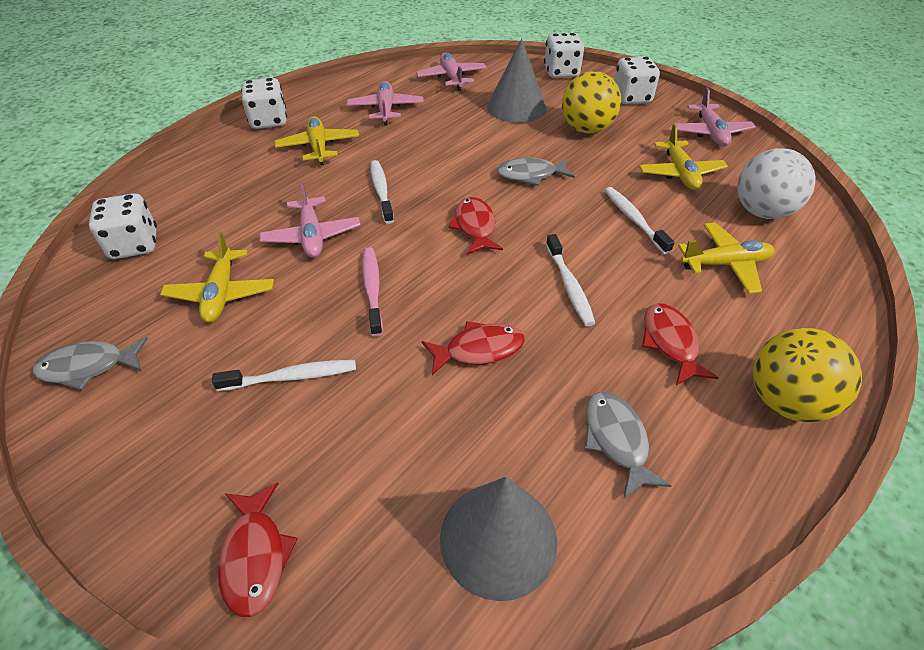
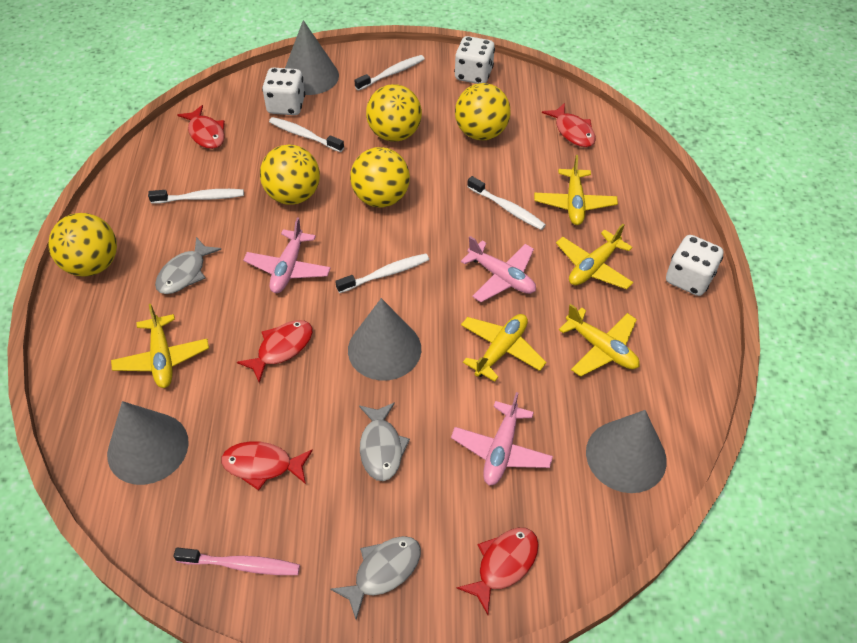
grey cone: [440,477,557,601] [487,38,546,123] = 2 -> [107,401,189,485] [285,20,339,95] [348,298,421,381] [586,410,667,493] = 4
pink plane: [260,181,361,258] [347,81,424,125] [416,52,487,91] [674,88,756,146] = 4 -> [243,217,331,293] [451,392,553,485] [461,236,536,302] = 3
red fish: [218,482,298,617] [422,321,525,375] [448,197,503,254] [642,303,719,385] = 4 -> [177,105,225,149] [221,441,313,491] [237,320,313,383] [456,528,539,615] [542,103,596,147] = 5
white ball: [737,148,816,219] = 1 -> none = 0
white dice: [89,193,157,259] [241,78,287,129] [544,33,584,78] [614,57,660,104] = 4 -> [262,68,305,115] [454,36,495,84] [666,235,724,296] = 3
white toothbrush: [212,360,356,391] [370,160,394,224] [546,234,595,326] [605,187,675,254] = 4 -> [148,189,244,204] [269,117,344,152] [335,254,429,293] [354,55,425,91] [467,176,546,230] = 5
yellow ball: [562,71,621,133] [753,328,862,423] = 2 -> [48,213,117,277] [260,144,320,205] [350,147,410,207] [366,84,422,142] [455,83,511,140] = 5
yellow plane: [160,231,274,322] [275,116,359,166] [639,124,728,190] [678,222,775,294] = 4 -> [111,304,209,388] [461,314,546,382] [534,155,618,225] [556,224,633,289] [559,304,640,377] = 5

